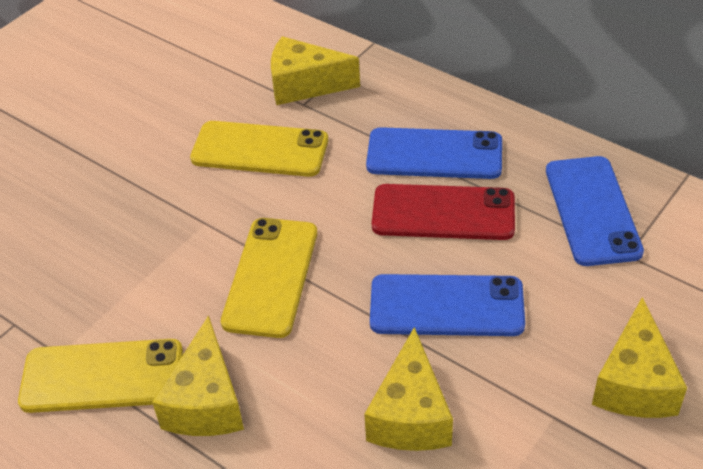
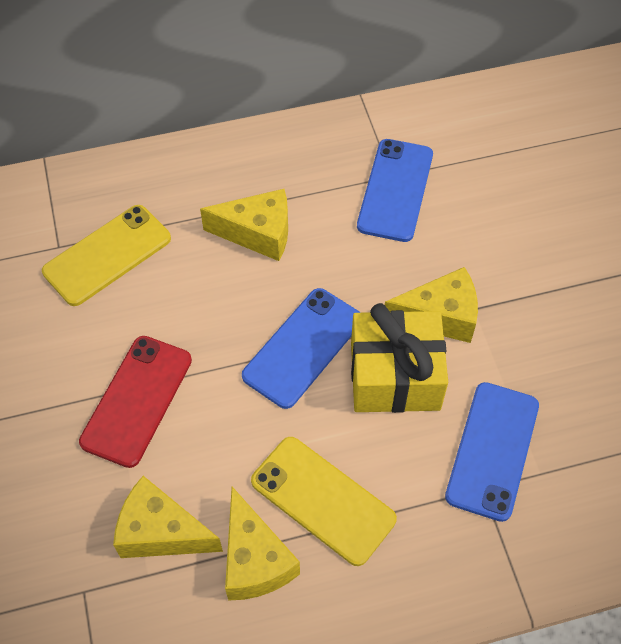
yellow gift: none = 0 -> [351,303,448,413] = 1
yellow phone: [18,339,183,413] [190,121,328,177] [221,218,317,338] = 3 -> [42,205,171,306] [251,437,397,566] = 2

